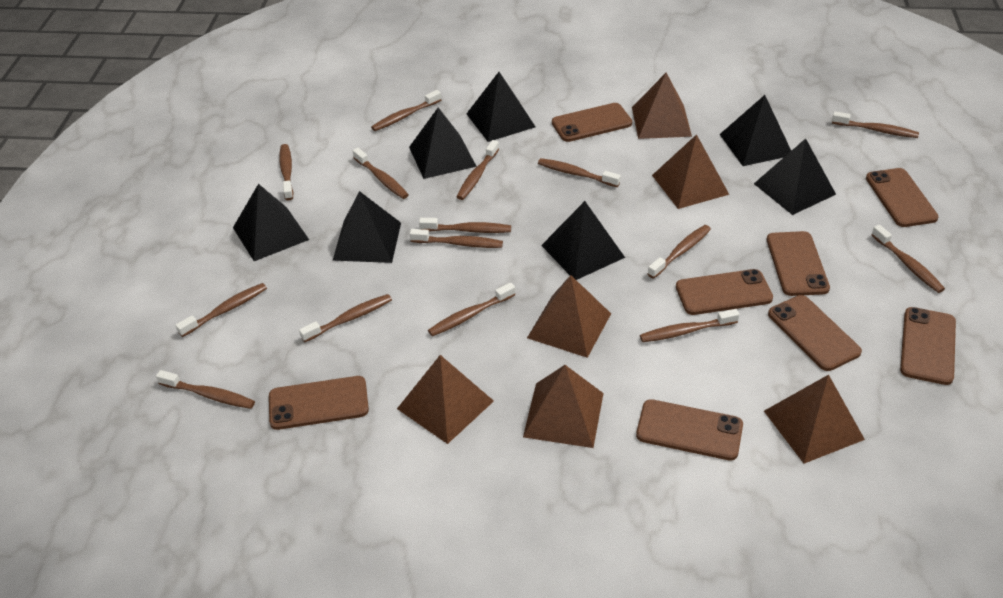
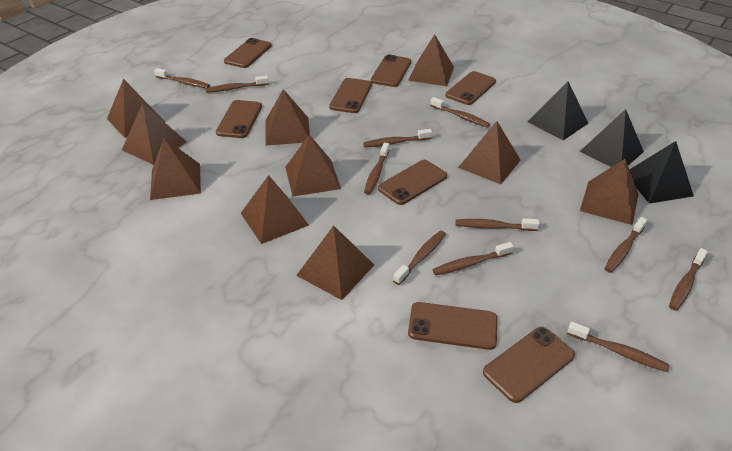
black pyramid: [233,184,309,261] [332,191,401,263] [409,108,477,179] [466,72,536,142] [541,201,625,280] [719,95,791,166] [754,138,836,215] = 7 -> [527,81,589,140] [579,109,644,167] [629,141,694,204] = 3
brown pyramid: [397,355,494,444] [523,365,604,448] [527,275,611,358] [632,73,692,139] [652,134,729,209] [764,375,865,463] = 6 -> [107,79,165,138] [122,103,187,165] [150,138,201,200] [241,175,309,244] [265,89,310,145] [285,134,341,196] [296,225,374,300] [408,34,454,86] [458,121,521,184] [580,159,639,225] = 10
brown toothbrush: [156,370,255,409] [175,283,267,337] [279,144,294,200] [299,294,392,342] [353,148,409,199] [371,90,441,131] [410,229,503,248] [419,218,511,233] [428,283,515,336] [457,140,499,200] [538,158,621,187] [640,309,739,342] [648,225,711,279] [832,111,919,138] [871,225,945,293] = 15 -> [154,68,210,88] [206,76,269,93] [363,129,432,147] [364,143,389,195] [393,230,446,285] [430,97,490,128] [432,242,514,275] [455,218,539,231] [567,322,669,372] [604,217,647,273] [669,248,708,311] = 11

